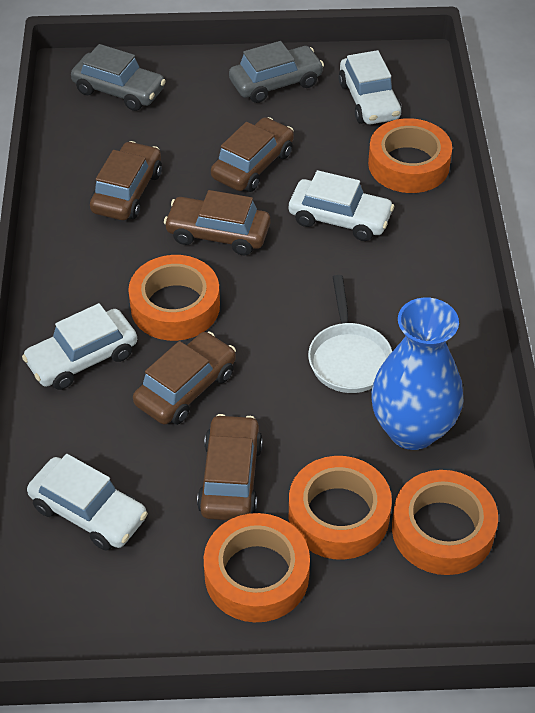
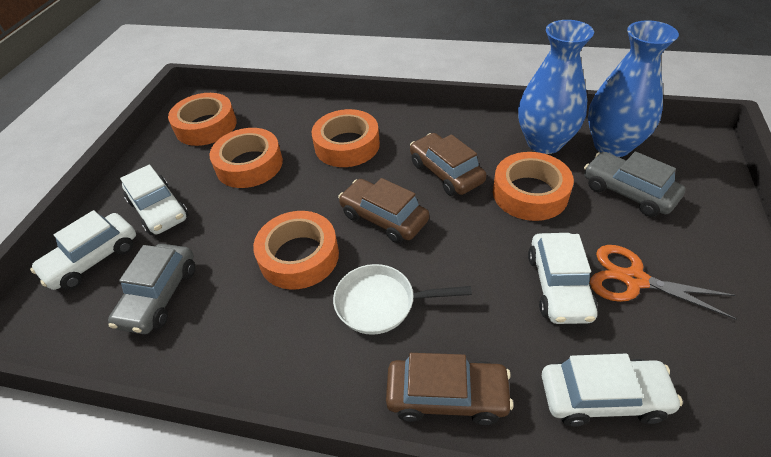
blue vase: [371,297,464,450] = 1 -> [518,20,594,154] [588,20,679,157] = 2
brown car: [90,141,162,220] [133,331,236,425] [164,190,270,255] [197,414,263,520] [211,117,294,192] = 5 -> [338,178,429,243] [386,353,514,425] [410,133,486,196] = 3
orange scissors: none = 0 -> [590,245,736,320] = 1

